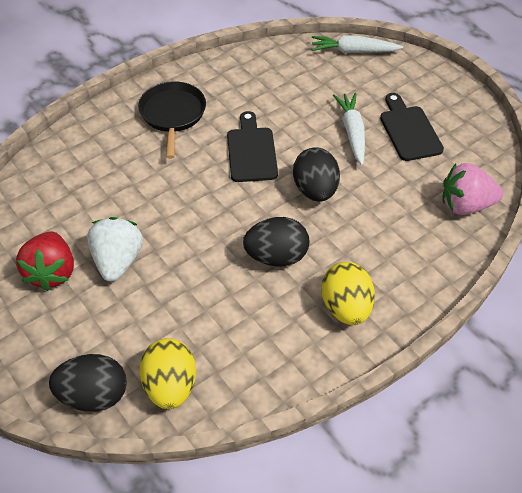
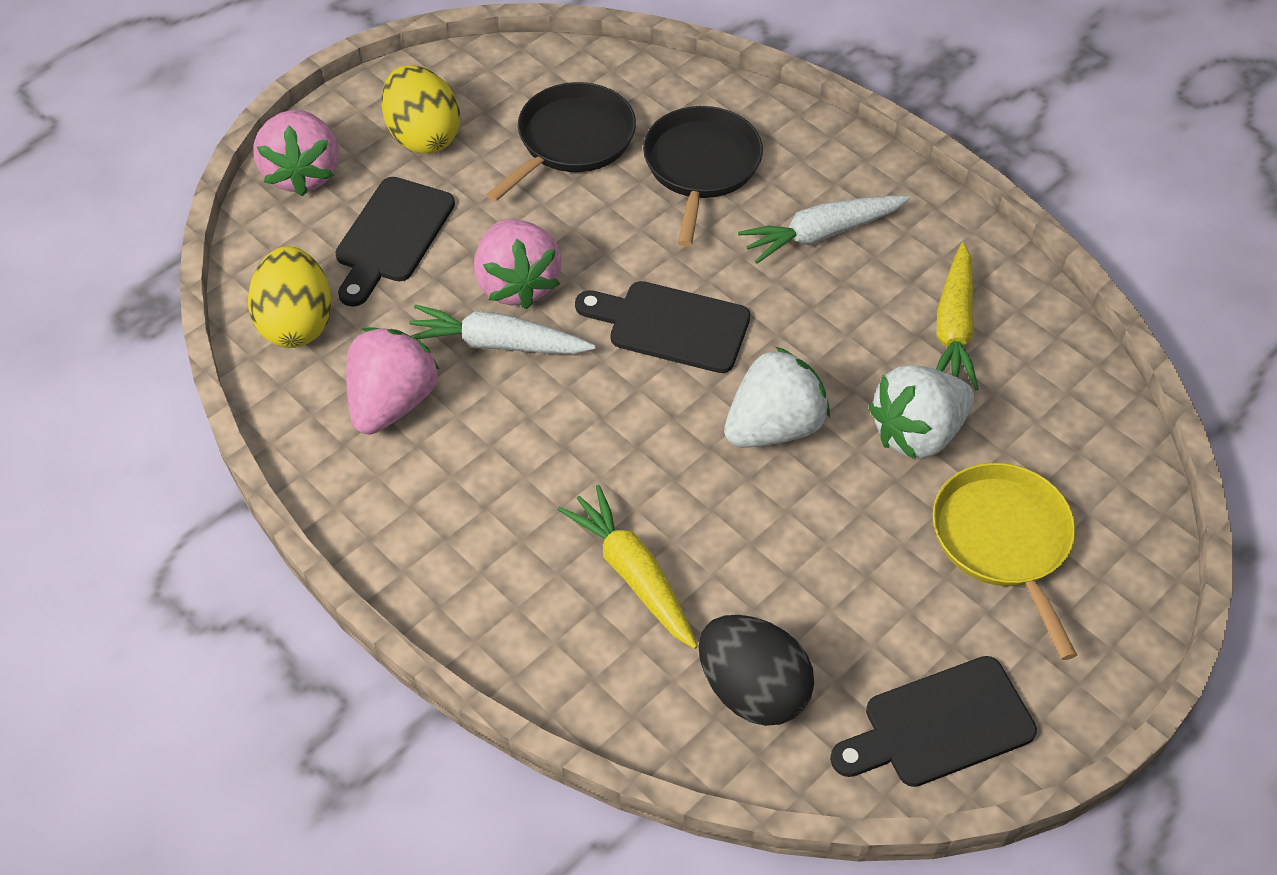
black cutting board: [227,111,278,182] [380,93,444,161] = 2 -> [335,177,455,307] [575,281,750,373] [830,656,1037,787] = 3
black egg: [49,354,127,412] [243,217,309,267] [293,147,340,201] = 3 -> [698,615,814,726] = 1
black pan: [138,81,206,159] = 1 -> [486,82,636,202] [643,106,763,247] = 2
pink strawberry: [442,163,503,215] = 1 -> [253,110,339,196] [346,328,440,435] [474,219,562,309] = 3
red strawberry: [16,232,74,291] = 1 -> none = 0
white strawberry: [87,217,143,282] = 1 -> [724,347,830,448] [868,366,974,460] = 2
yellow carrot: none = 0 -> [558,485,698,649] [936,243,979,390] = 2
yellow pan: none = 0 -> [932,463,1077,660] = 1

